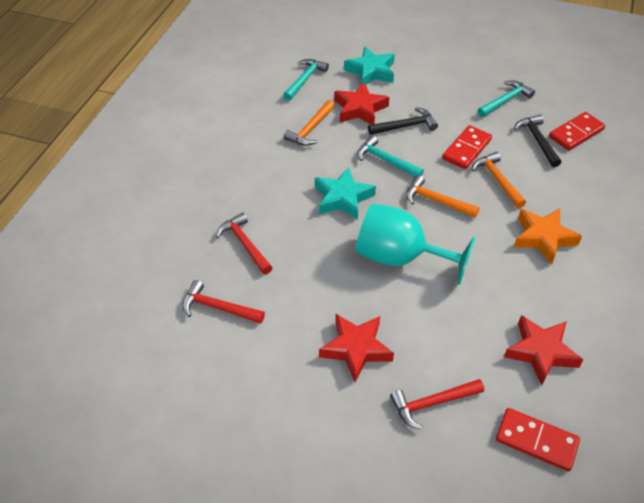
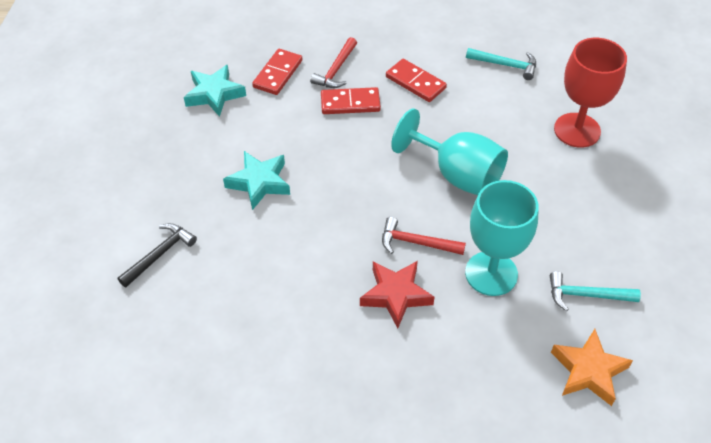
black hammer: [368,107,438,135] [514,114,561,167] = 2 -> [118,223,197,287] = 1
orange hammer: [284,100,335,146] [406,175,480,218] [472,152,526,208] = 3 -> none = 0
red goblet: none = 0 -> [554,38,627,148] = 1
red hammer: [183,280,265,324] [216,213,273,275] [390,379,484,430] = 3 -> [310,37,357,88] [382,217,466,255] = 2
red star: [319,314,394,382] [334,82,389,125] [504,315,583,385] = 3 -> [360,261,435,328] = 1
turquoise goblet: [356,203,476,285] = 1 -> [391,109,508,195] [465,180,539,296] = 2
turquoise hammer: [283,59,329,101] [357,135,424,177] [478,80,535,117] = 3 -> [466,48,536,80] [550,271,641,311] = 2

